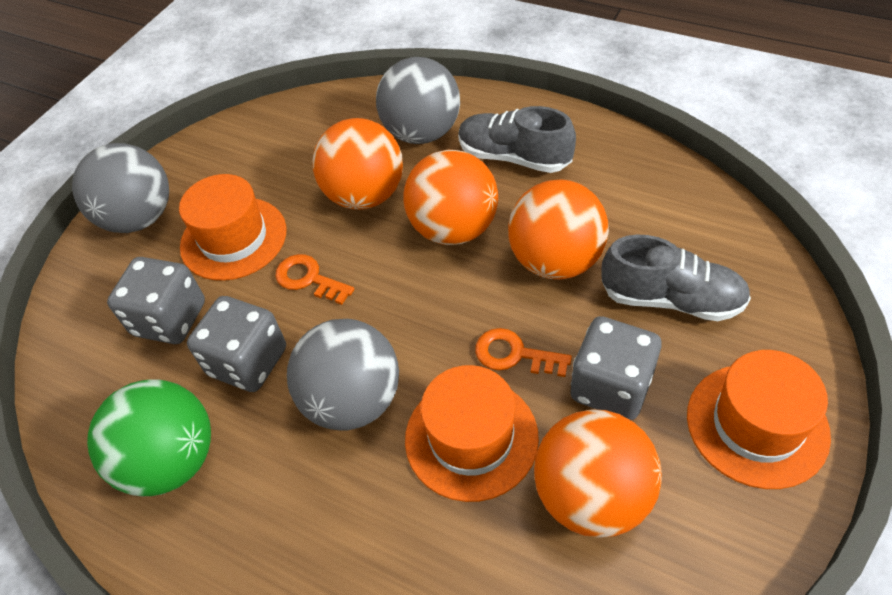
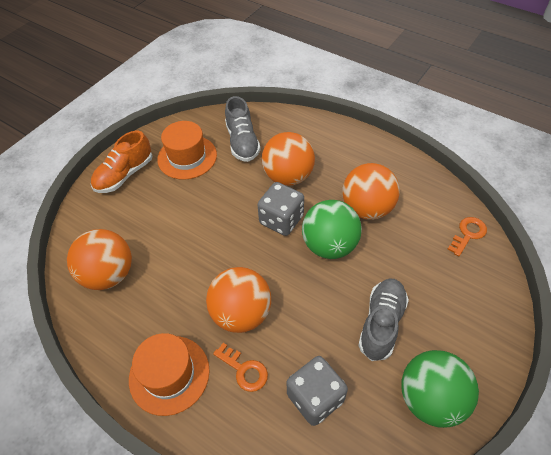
green ball: [87,379,211,496] = 1 -> [302,200,362,259] [401,350,479,428] = 2
grey ball: [72,143,169,233] [287,319,399,430] [376,57,460,144] = 3 -> none = 0
grey dice: [107,257,205,344] [187,296,286,392] [570,316,662,420] = 3 -> [258,182,304,236] [287,356,348,426] = 2
orange hat: [179,174,287,281] [405,365,539,502] [687,350,831,489] = 3 -> [129,333,210,416] [157,121,217,180] = 2
orange shoe: none = 0 -> [91,131,153,193] = 1

